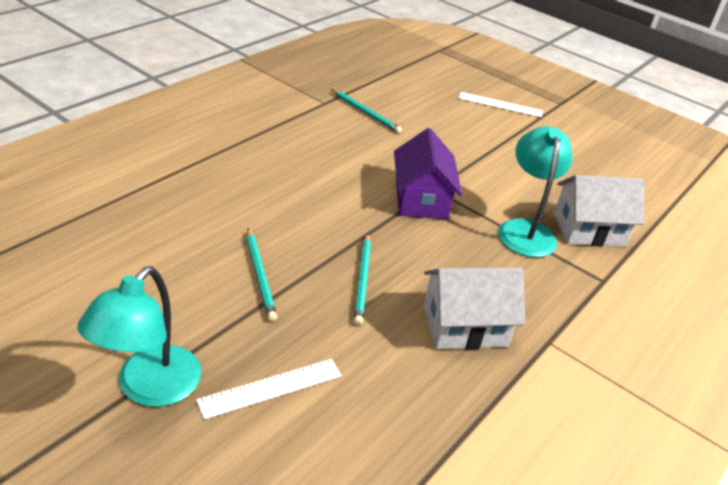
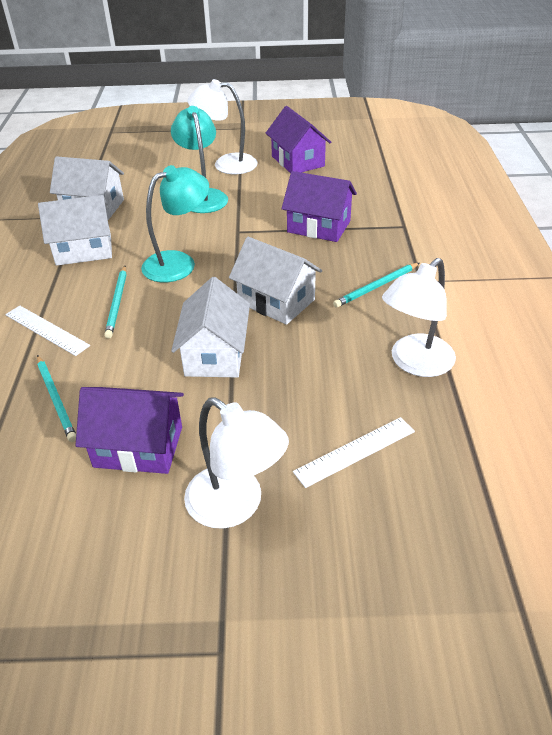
purple house: [394,128,462,220] = 1 -> [75,387,184,474] [266,106,331,173] [282,171,357,242] = 3
white house: [423,268,525,350] [554,175,644,247] = 2 -> [38,195,112,266] [50,156,124,220] [171,277,250,377] [229,237,322,325] = 4
white lamp: none = 0 -> [184,398,289,529] [187,79,257,174] [382,258,456,377] = 3

